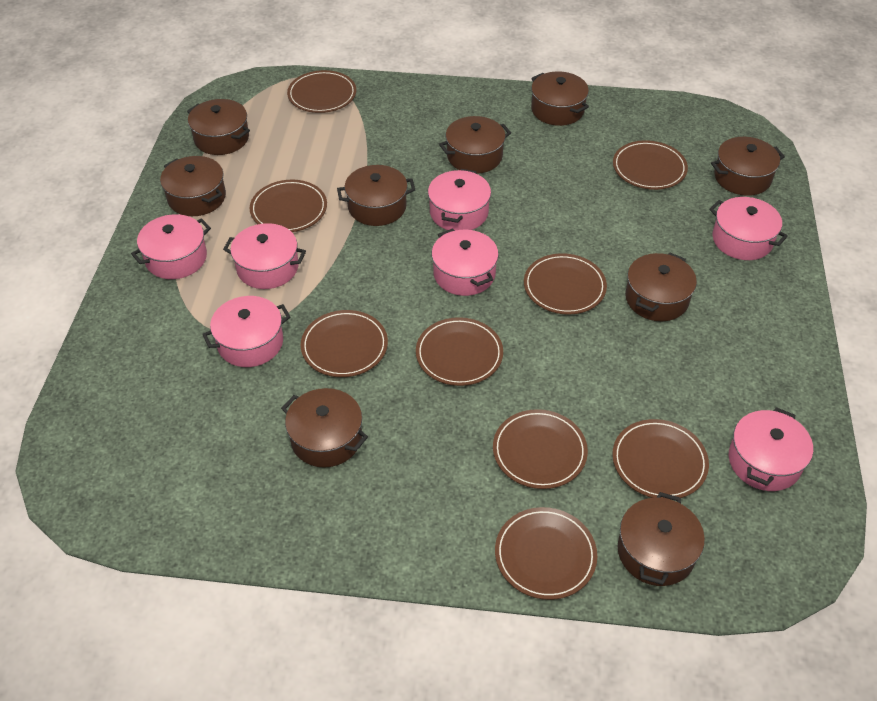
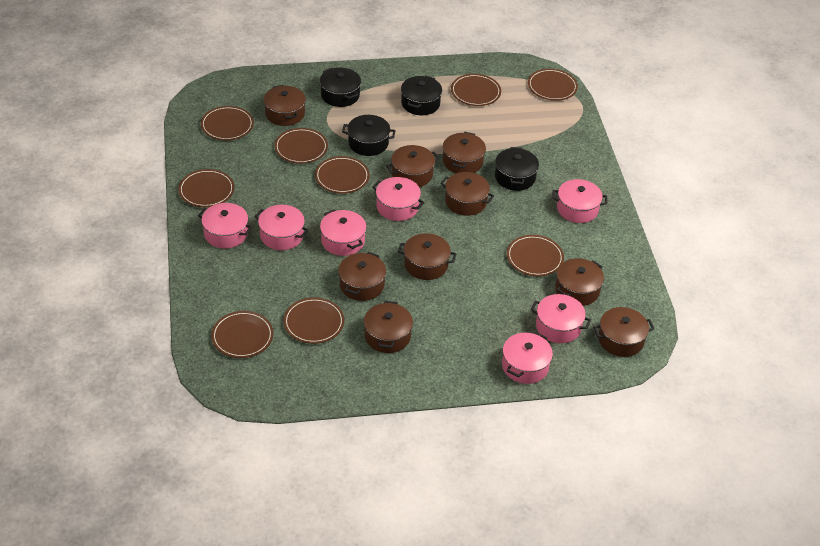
black pot: none = 0 -> [320,68,361,107] [342,115,396,156] [401,75,442,115] [495,147,539,191] = 4

